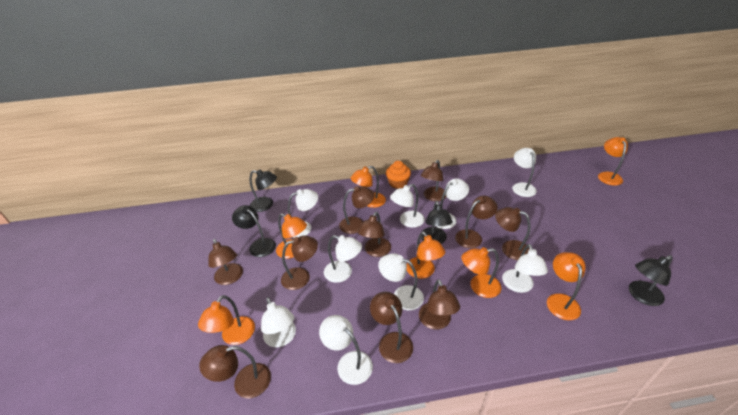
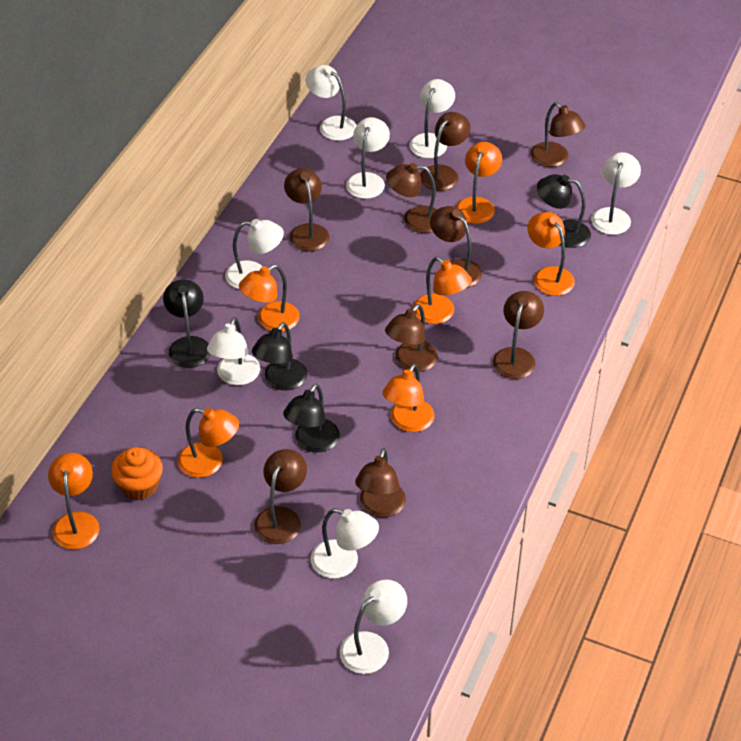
brown lamp: [199,345,271,398] [208,239,243,285] [281,236,318,290] [339,186,375,234] [358,212,391,257] [370,292,413,363] [419,279,460,330] [421,160,446,201] [455,196,498,248] [495,207,531,260] = 10 -> [254,449,307,544] [284,168,329,251] [355,448,406,518] [385,304,438,372] [386,163,437,233] [420,112,471,191] [430,206,482,287] [493,291,544,379] [530,102,586,167] = 9
white lamp: [261,297,296,348] [288,189,318,238] [319,315,373,385] [324,235,362,283] [378,253,424,310] [390,184,425,228] [436,179,469,229] [502,244,548,293] [512,148,537,197] = 9 -> [207,317,260,385] [225,219,284,289] [306,65,357,141] [311,508,379,578] [340,580,407,674] [346,117,390,199] [410,79,455,158] [591,152,641,235] = 8

